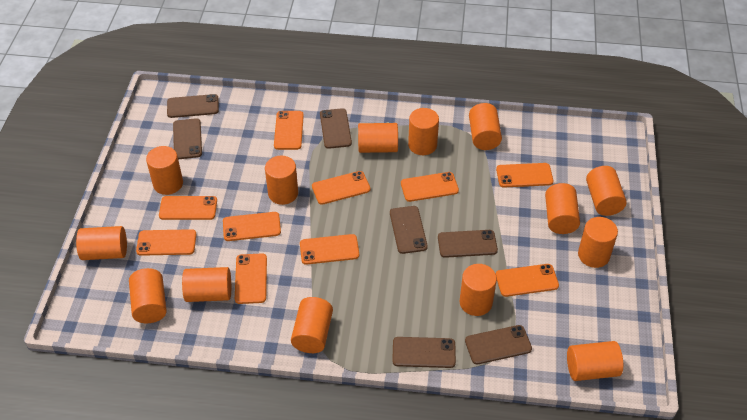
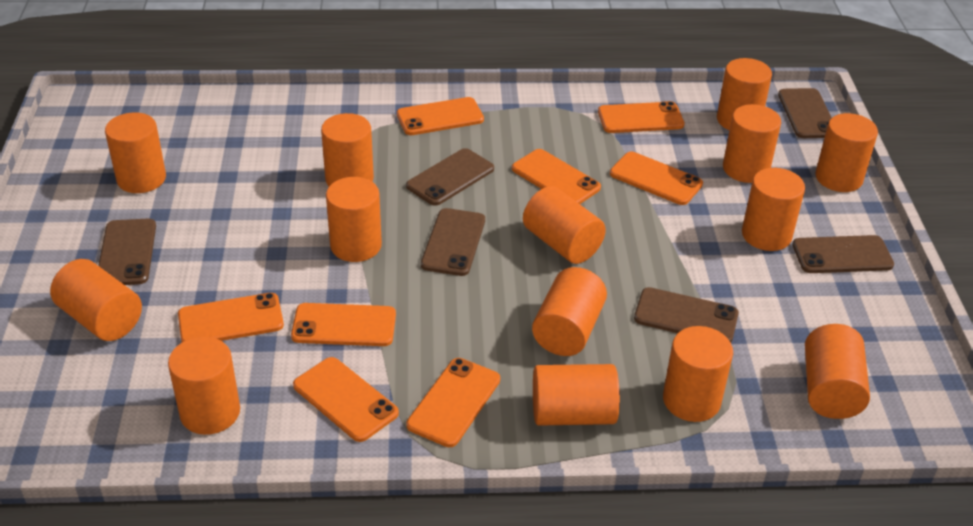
brown phone: [167,94,219,118] [173,118,202,159] [320,108,352,149] [390,206,428,254] [392,337,456,368] [438,230,498,258] [465,325,532,365] = 7 -> [98,219,156,285] [406,148,494,206] [421,208,485,276] [634,287,739,342] [778,88,832,138] [792,235,894,273] = 6
orange phone: [136,229,197,256] [159,196,217,220] [223,212,281,241] [235,253,267,304] [274,111,304,150] [300,234,359,265] [312,171,370,205] [401,172,459,202] [496,163,553,188] [496,264,559,297] = 10 -> [178,293,284,342] [291,303,396,346] [293,357,399,442] [397,97,484,135] [406,358,500,447] [512,149,601,204] [598,101,685,133] [610,152,703,205] = 8

